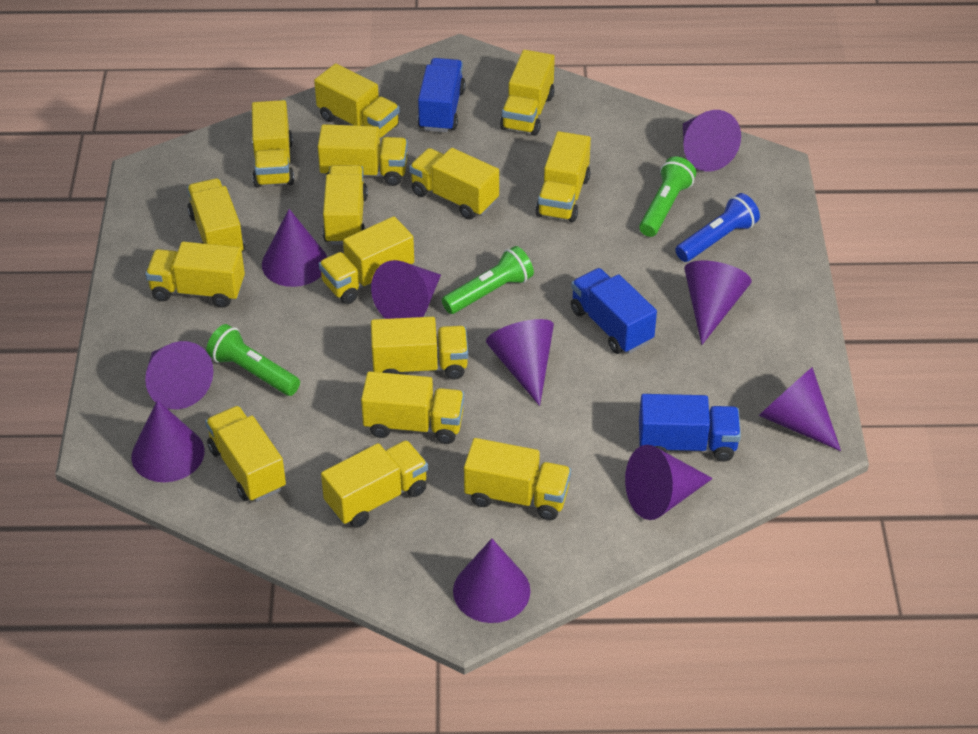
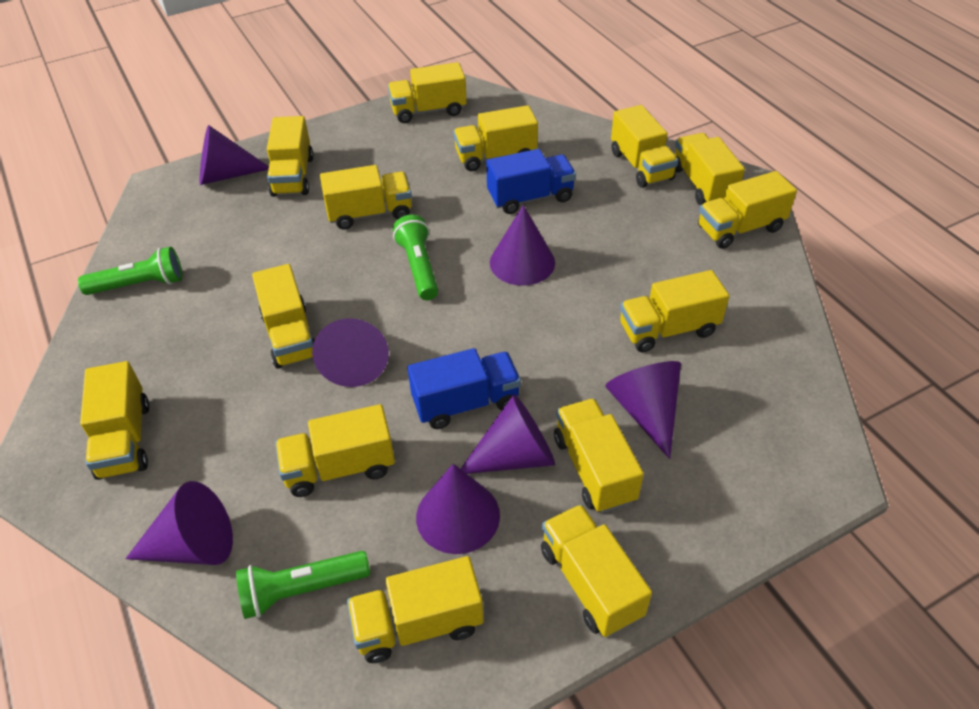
blue flashlight: [675,193,760,262] = 1 -> none = 0
blue truck: [417,58,466,132] [571,268,657,354] [639,394,741,462] = 3 -> [407,348,521,429] [486,149,576,214] = 2
purple cone: [132,400,205,482] [145,341,213,409] [262,209,327,287] [371,260,441,319] [453,538,530,623] [486,319,554,406] [625,445,713,520] [683,110,741,172] [684,261,751,345] [759,367,841,451] = 10 -> [125,481,233,565] [200,125,269,185] [312,318,389,387] [416,464,500,554] [461,394,555,474] [490,205,555,286] [605,361,681,459] = 7
yellow truck: [145,242,245,308] [187,178,245,252] [205,406,286,502] [252,100,294,187] [314,64,400,139] [318,124,408,186] [319,216,414,304] [321,440,428,528] [323,165,368,245] [361,371,464,444] [371,317,468,380] [409,148,499,219] [464,438,571,520] [500,50,555,136] [535,131,591,222] = 15 -> [80,361,149,480] [252,264,315,369] [267,116,314,197] [275,404,395,497] [320,165,412,230] [347,556,484,663] [388,62,467,123] [453,105,538,171] [541,504,652,637] [554,398,644,513] [611,105,678,188] [620,270,729,353] [675,133,745,205] [698,171,797,249] = 14

